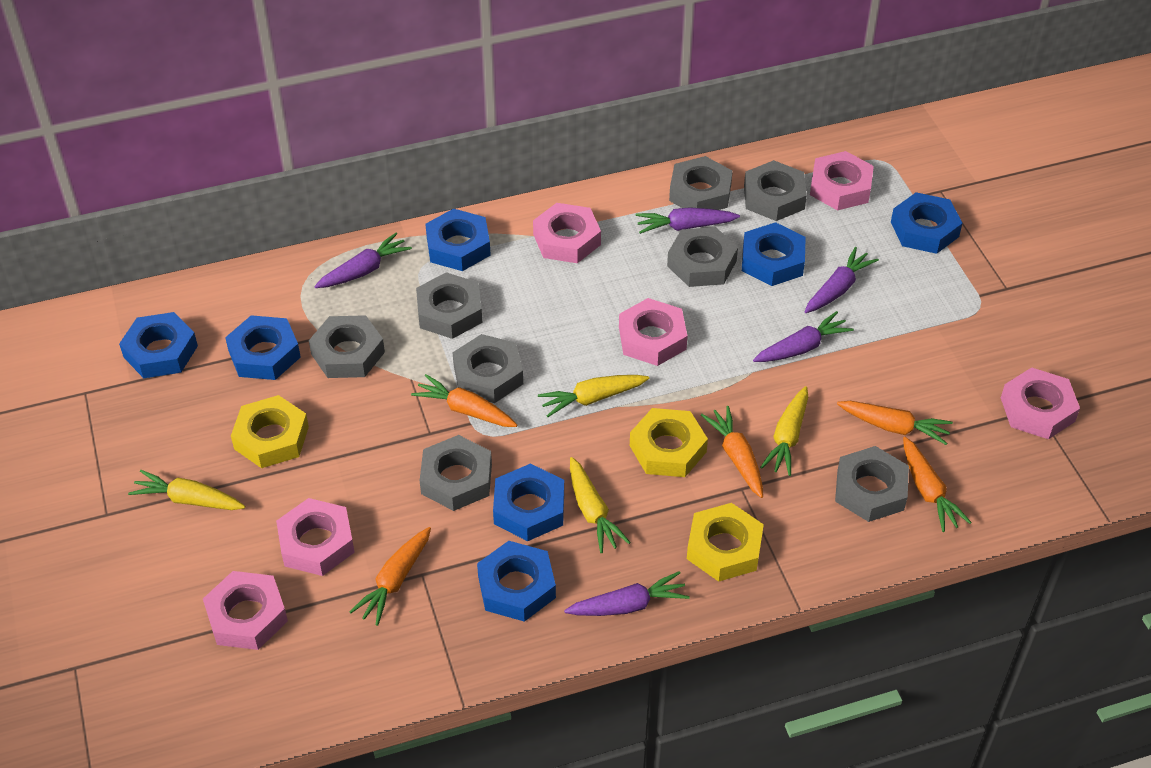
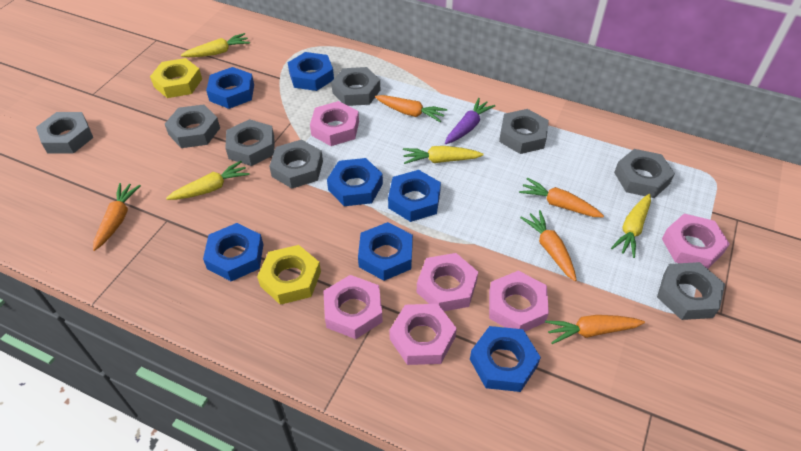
purple carrot: [314,233,412,288] [564,571,690,616] [636,207,740,234] [753,311,854,362] [804,247,879,313] = 5 -> [445,98,496,144] = 1
yellow nut: [231,395,309,468] [630,408,708,477] [687,503,764,582] = 3 -> [150,58,202,98] [257,245,321,305] = 2

